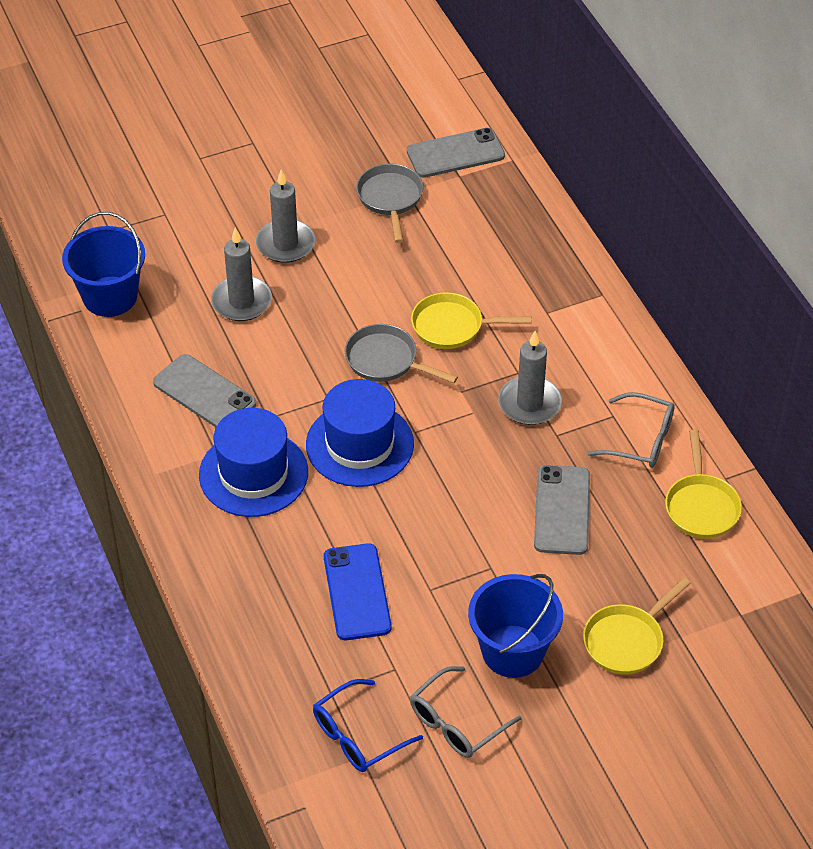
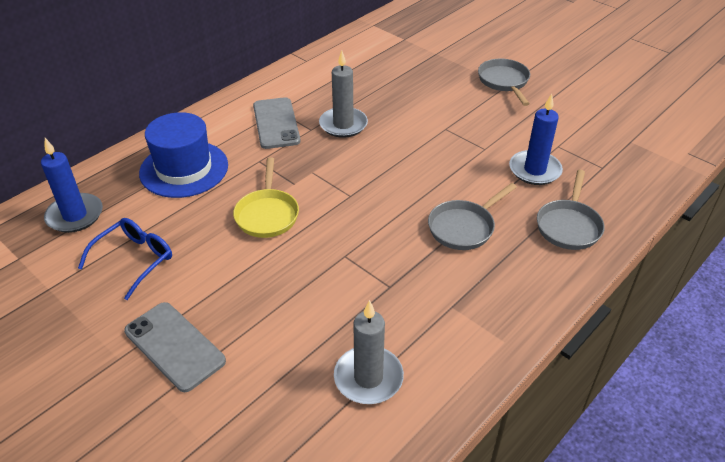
blue bucket: [62,212,145,317] [468,574,563,678] = 2 -> none = 0
blue candle: none = 0 -> [41,138,103,233] [509,94,563,185] = 2
blue hat: [199,408,308,517] [306,379,414,487] = 2 -> [139,112,228,198] = 1
blue phone: [324,543,392,640] = 1 -> none = 0
grey candle: [211,228,272,321] [256,170,315,263] [498,331,562,425] = 3 -> [319,51,368,138] [334,300,404,404] = 2
grey glasses: [410,666,522,758] [588,392,675,468] = 2 -> none = 0
grey pan: [345,324,458,383] [356,164,423,243] = 2 -> [428,183,517,250] [478,59,530,106] [537,170,605,250] = 3
grey phone: [153,354,256,427] [407,128,505,178] [534,465,590,555] = 3 -> [124,302,226,392] [253,97,301,149] = 2
yellow pan: [411,292,532,349] [583,577,691,674] [665,430,742,539] = 3 -> [233,157,299,238] = 1

